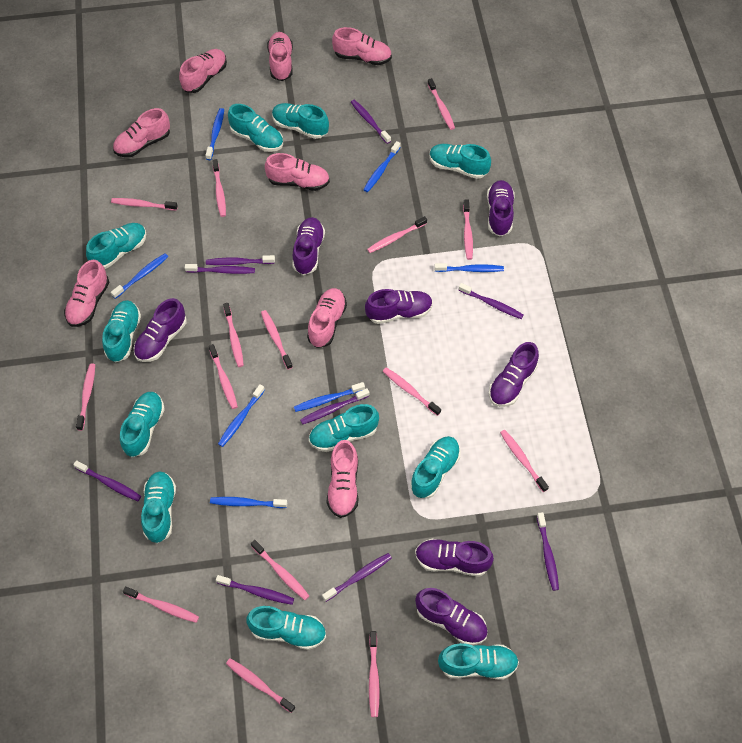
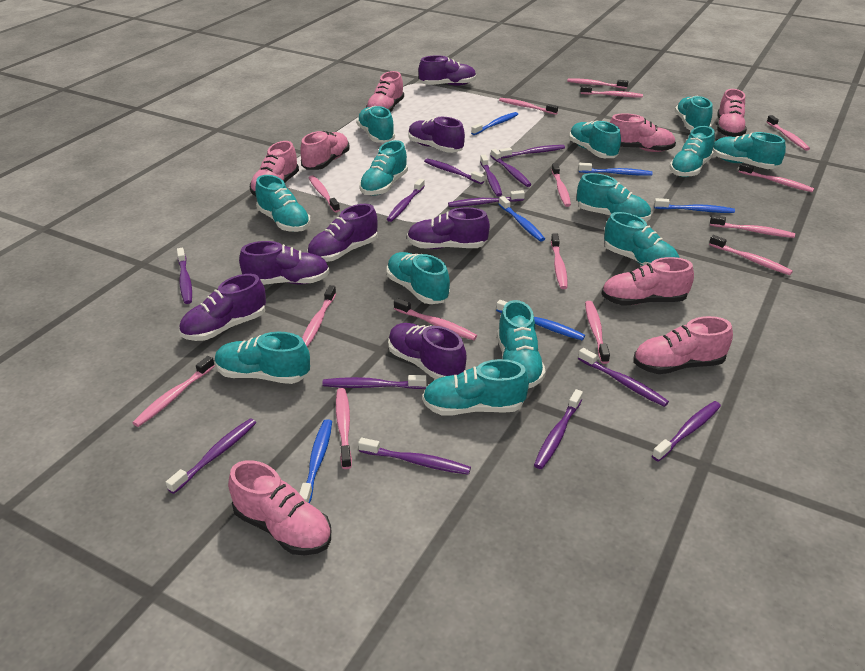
blue toothbrush: [111,253,168,299] [206,108,224,160] [210,497,287,508] [218,384,265,447] [294,382,365,412] [363,141,401,192] [434,263,504,272] = 7 -> [299,419,332,504] [471,112,518,135] [496,300,585,340] [499,196,545,242] [578,163,653,176] [654,198,735,213] = 6
purple toothbrush: [73,460,141,501] [185,264,255,274] [206,255,275,265] [216,575,294,605] [300,388,369,424] [322,553,392,602] [351,100,391,144] [459,283,524,319] [537,512,559,591] = 9 -> [166,418,256,494] [177,248,192,304] [322,375,427,389] [358,438,471,475] [387,179,425,222] [424,159,484,184] [448,190,525,207] [480,155,502,196] [491,149,532,187] [499,145,565,158] [534,389,583,469] [578,348,669,407] [652,401,721,462] = 13
turquoise shoe: [86,223,146,269] [102,300,141,363] [120,392,165,457] [141,471,176,543] [228,104,283,152] [246,606,326,650] [272,103,329,139] [309,404,379,452] [410,436,460,498] [429,144,491,179] [438,643,519,680] = 11 -> [215,332,310,384] [255,175,311,232] [356,106,395,143] [359,140,408,196] [387,252,450,304] [422,359,529,416] [497,300,546,389] [569,120,621,158] [577,173,651,221] [604,212,679,266] [669,126,715,177] [675,96,713,131] [712,132,786,169] = 13

